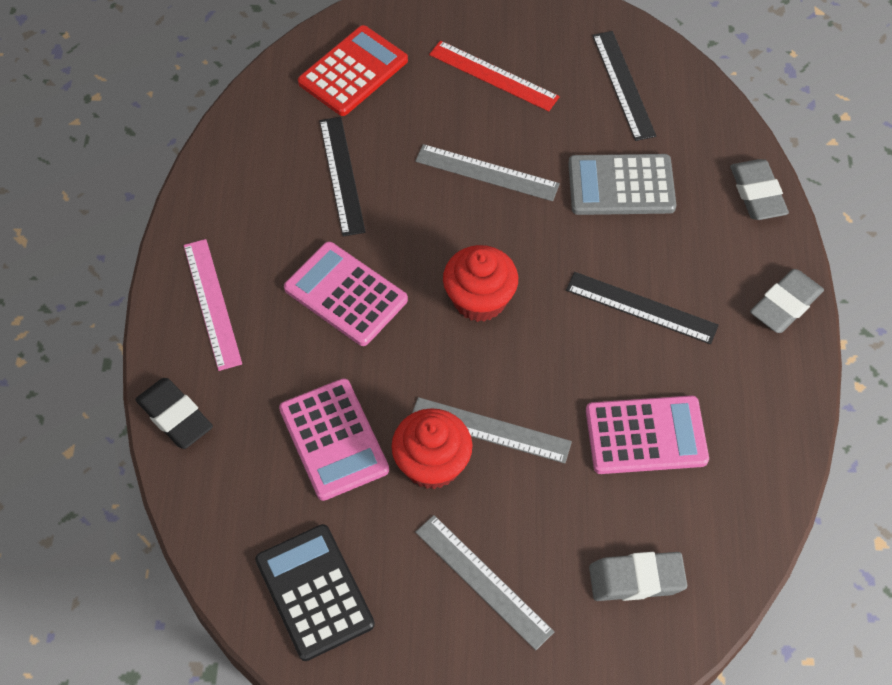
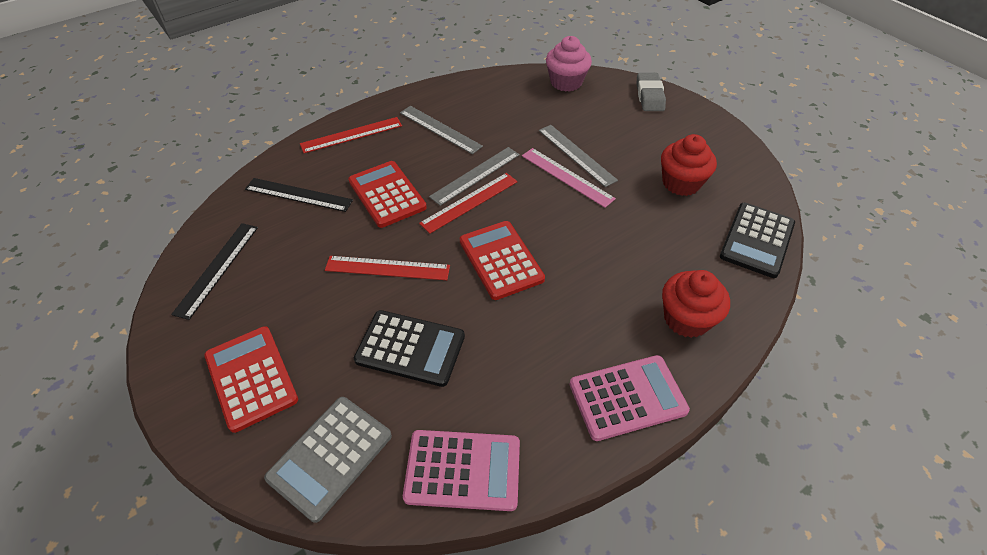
black calculator: [255,524,375,661] = 1 -> [354,310,465,387] [720,203,795,278] = 2
black eraser: [136,378,213,449] = 1 -> none = 0
black ruler: [319,117,366,237] [566,272,719,344] [592,31,656,141] = 3 -> [171,223,258,320] [245,178,353,212] = 2
grey eraser: [589,552,687,601] [730,159,789,220] [750,269,824,333] = 3 -> [636,73,666,111] = 1
pink calculator: [279,378,389,501] [284,242,408,346] [586,396,709,474] = 3 -> [403,430,520,511] [570,355,690,441] = 2
pink cupcake: none = 0 -> [546,36,592,92] = 1
red calculator: [298,25,408,116] = 1 -> [204,326,298,433] [348,161,427,228] [460,221,545,300] = 3
red ruler: [429,40,560,111] = 1 -> [300,117,402,153] [325,256,450,280] [419,173,518,234] = 3

